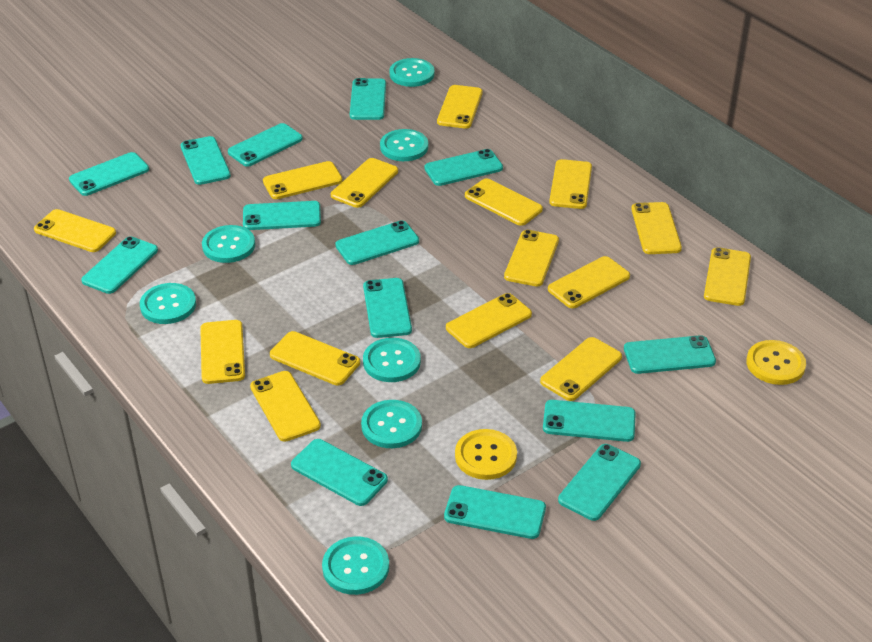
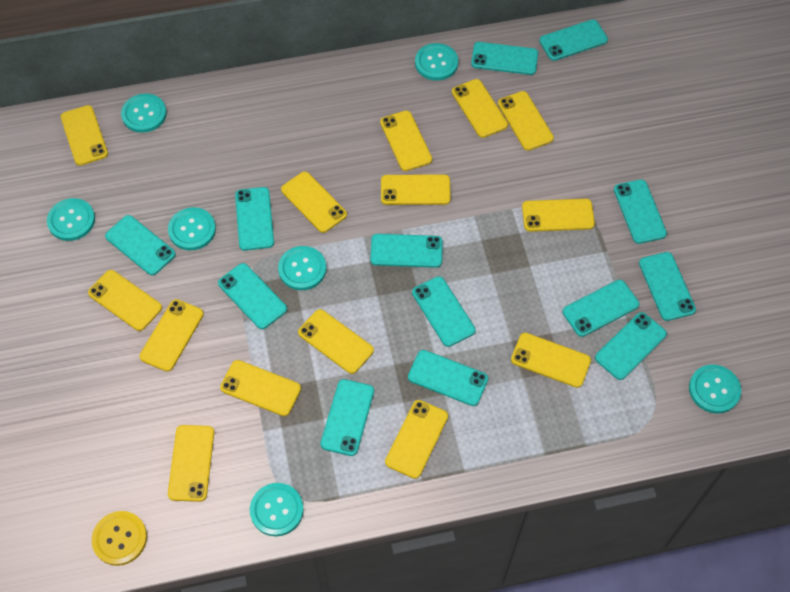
turquoise phone: [69,152,149,196] [81,236,158,294] [180,136,231,185] [228,123,303,167] [243,201,321,230] [291,439,388,506] [335,220,419,265] [350,78,386,120] [363,278,412,338] [424,149,503,186] [444,485,546,539] [543,400,636,442] [558,444,641,521] [624,335,716,374] = 14 -> [105,215,176,275] [218,263,287,329] [235,187,274,251] [320,379,374,456] [370,234,443,268] [408,350,488,406] [412,276,476,347] [471,42,538,75] [539,19,608,61] [563,280,640,337] [595,312,667,380] [614,179,667,244] [639,252,696,321] = 13
yellow button: [455,429,517,480] [746,340,806,385] = 2 -> [92,511,147,566] = 1
yellow phone: [34,209,116,252] [200,320,245,384] [250,371,321,442] [263,161,343,199] [270,331,360,386] [331,158,398,208] [437,85,483,129] [446,293,532,348] [465,178,543,226] [504,230,559,287] [540,337,622,401] [548,256,630,308] [549,159,592,209] [631,202,682,254] [704,247,751,306] = 15 -> [61,105,108,166] [88,270,162,331] [139,299,204,372] [168,425,214,502] [220,360,301,416] [281,171,347,233] [298,309,374,374] [380,110,432,171] [381,174,451,205] [385,400,448,479] [452,79,508,138] [498,91,554,151] [511,333,591,388] [522,199,595,232] = 14

